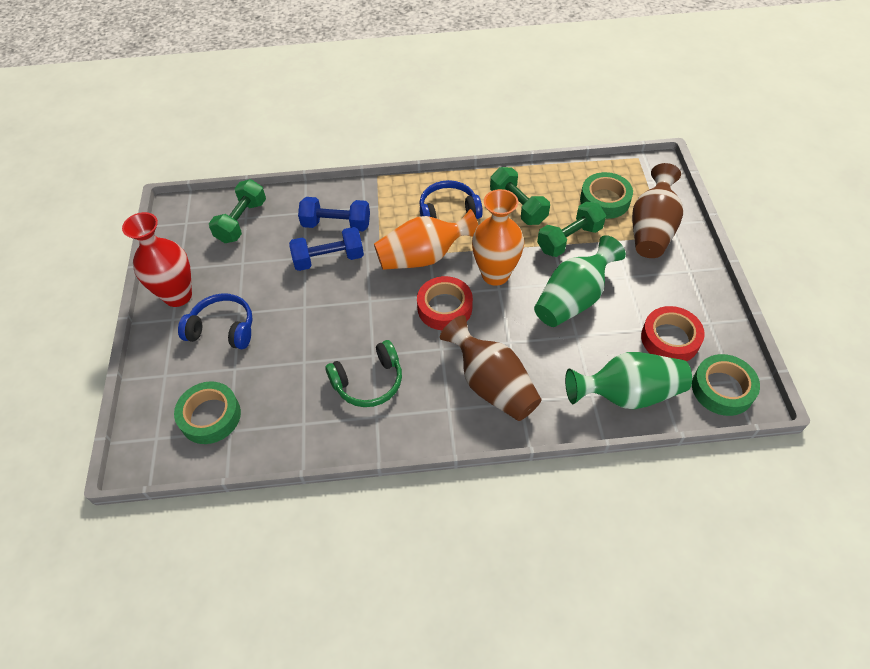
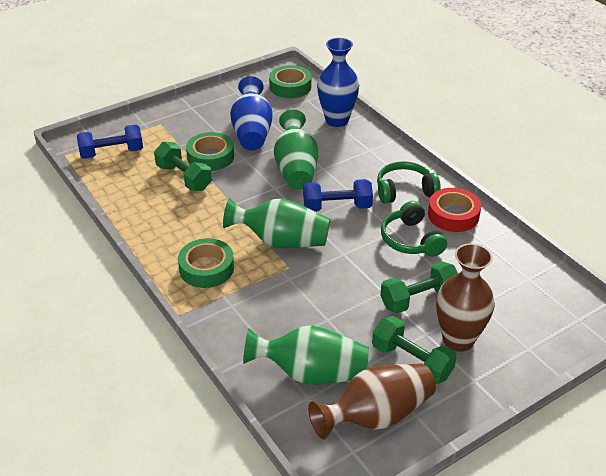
blue headphones: [178,293,252,349] [419,180,483,219] = 2 -> none = 0
blue vase: none = 0 -> [230,76,273,150] [317,38,359,127] = 2
green headphones: [325,340,402,407] = 1 -> [377,161,441,203] [381,201,447,257] = 2
green vase: [534,235,626,327] [565,352,692,409] = 2 -> [223,198,330,248] [243,325,369,385] [274,110,318,190] = 3
orange vase: [374,209,478,270] [472,189,524,286] = 2 -> none = 0
red tape: [417,276,473,330] [641,306,705,361] = 2 -> [428,188,481,232] = 1
red vase: [122,212,192,307] = 1 -> none = 0

